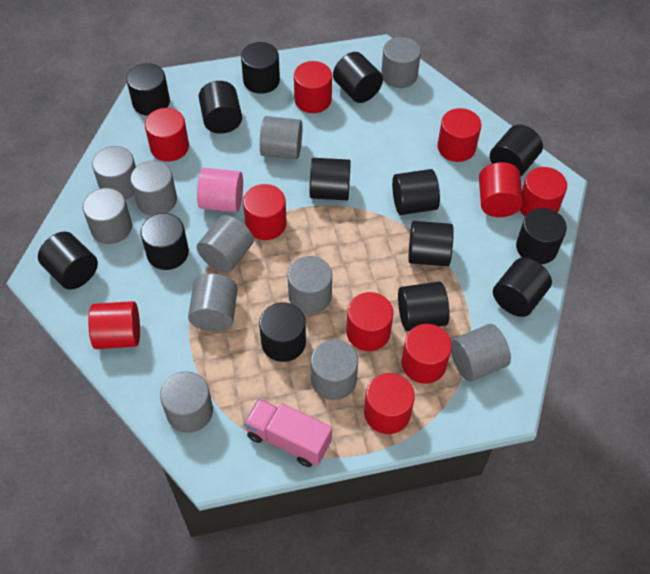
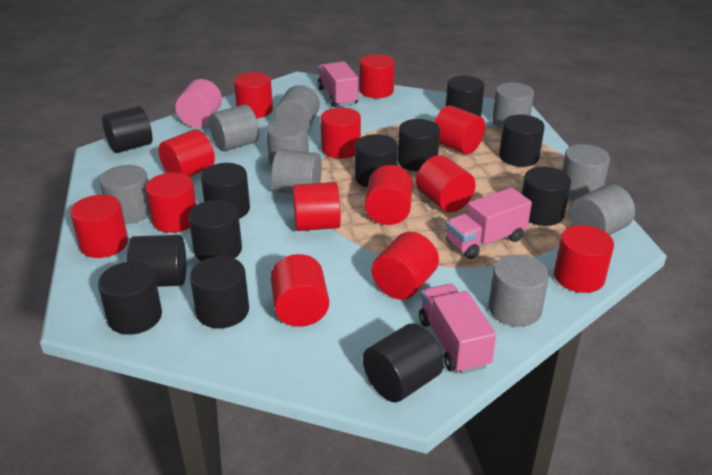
black cylinder: [38,231,98,289] [126,63,170,116] [140,213,189,270] [199,81,242,134] [241,42,280,94] [259,303,306,362] [310,158,351,200] [333,52,383,103] [392,169,440,215] [398,281,450,331] [409,221,454,266] [490,125,543,177] [493,258,552,317] [516,208,567,264] = 14 -> [98,262,162,335] [102,106,153,153] [127,235,186,287] [188,200,242,261] [190,256,249,328] [201,163,250,219] [355,134,398,188] [363,323,444,402] [398,119,440,171] [446,76,485,116] [499,115,545,167] [521,167,571,226] = 12
grey cylinder: [83,188,132,244] [92,146,136,200] [130,161,177,216] [160,371,213,433] [188,274,238,332] [197,215,254,273] [260,116,302,159] [287,256,332,314] [311,340,358,400] [381,37,421,88] [451,324,511,382] = 11 -> [99,165,150,224] [209,104,259,151] [266,118,309,166] [271,149,322,194] [275,85,320,129] [489,255,549,327] [492,82,534,128] [562,144,610,199] [569,184,635,235] = 9
pink truck: [244,398,332,467] = 1 -> [317,61,359,107] [419,284,496,374] [446,187,532,259] = 3
red cylinder: [88,301,140,349] [145,108,189,162] [243,184,287,240] [294,61,332,113] [346,292,393,351] [364,373,415,434] [401,324,452,384] [437,108,481,162] [479,162,523,217] [520,167,567,216] = 10 -> [70,195,128,258] [146,172,196,233] [158,129,215,177] [234,72,273,118] [270,254,329,327] [293,182,341,231] [321,107,361,159] [360,54,395,98] [365,165,413,225] [372,232,439,300] [416,155,476,212] [434,106,485,154] [554,225,614,293] = 13

